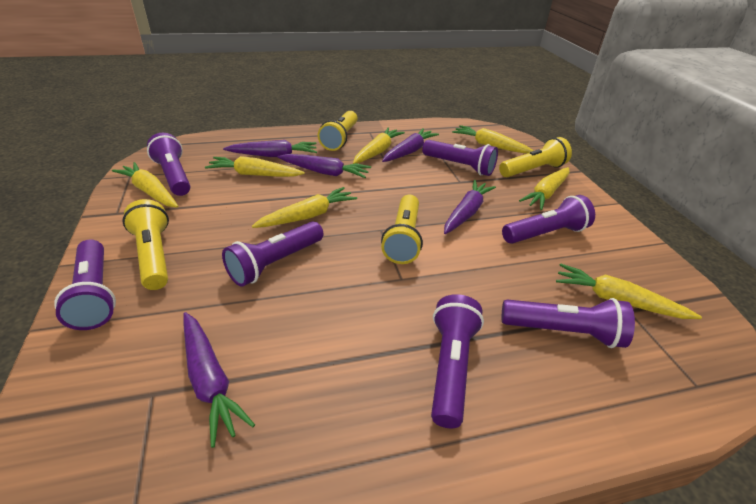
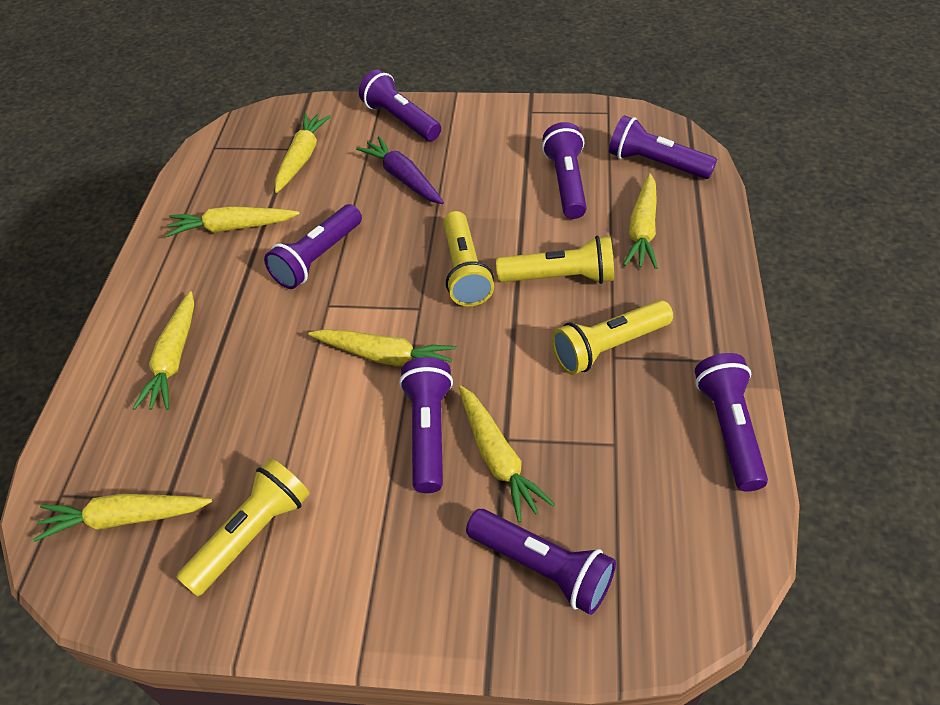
purple carrot: [184,312,255,448] [223,140,317,157] [278,154,371,178] [382,128,439,162] [444,180,496,234] = 5 -> [356,136,444,204] = 1

